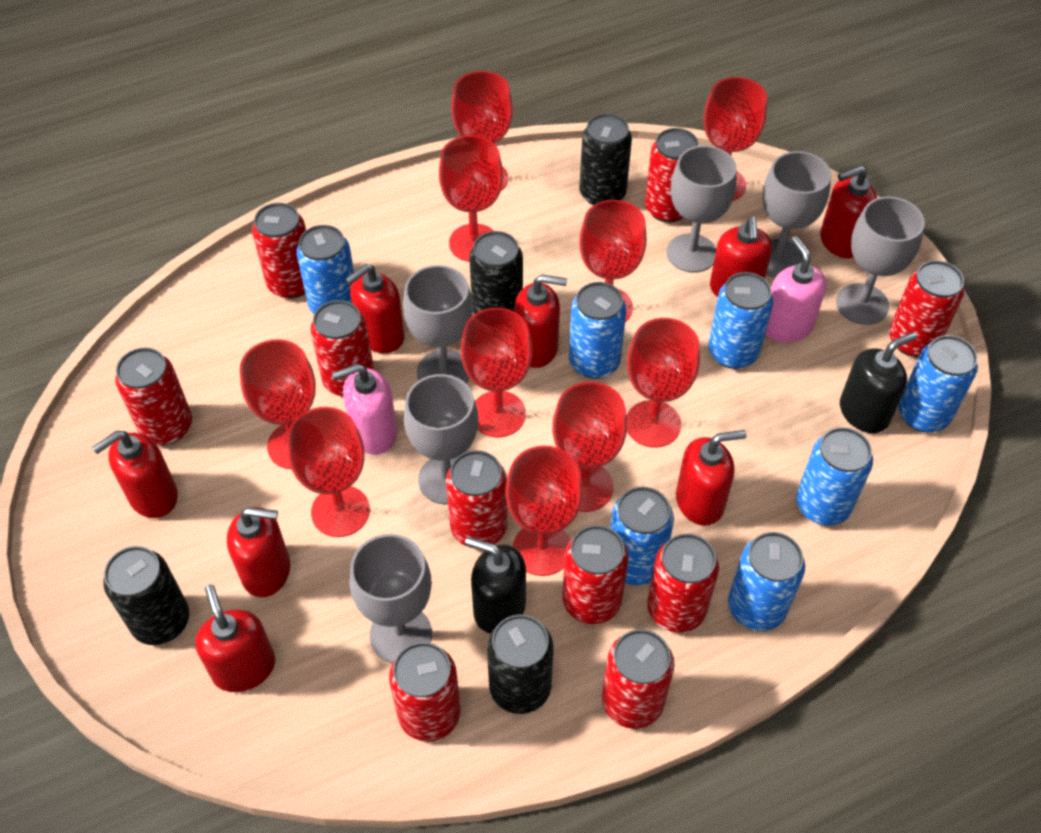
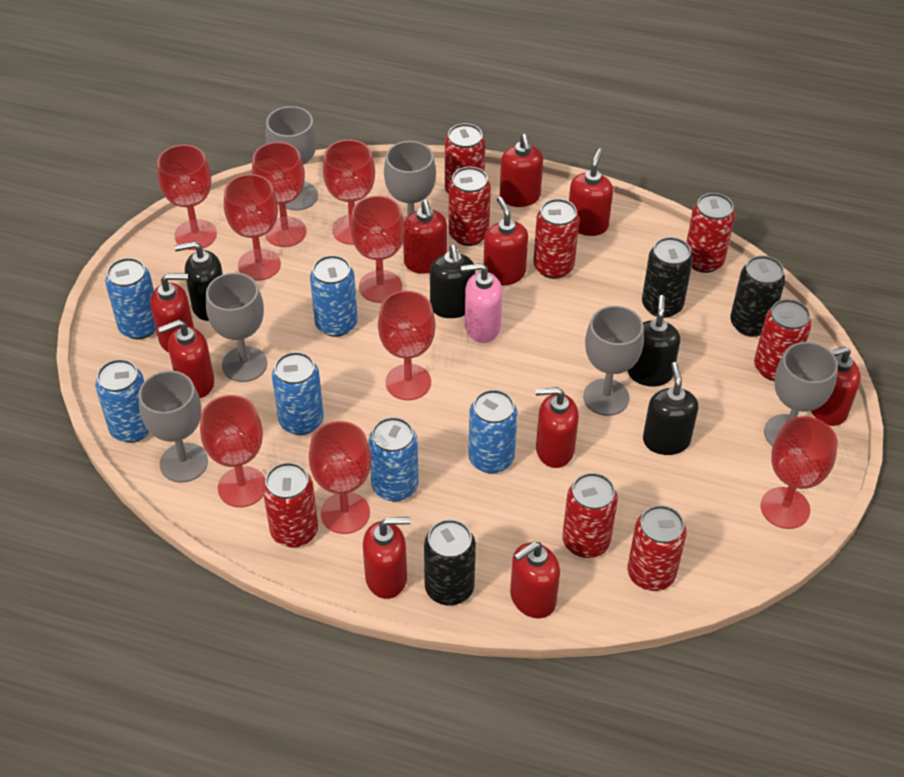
black can: [103,546,189,645] [469,231,523,314] [487,614,554,714] [580,113,632,205] = 4 -> [424,519,476,606] [642,237,693,318] [730,255,785,337] = 3
black soap dispenser: [465,537,526,634] [840,332,917,433] = 2 -> [174,241,223,321] [430,245,475,318] [628,295,680,387] [643,362,698,455] = 4
blue can: [296,225,354,314] [569,282,627,379] [610,486,674,585] [708,272,774,369] [728,532,805,631] [796,427,873,525] [898,335,978,432] = 7 -> [95,359,150,443] [105,258,156,339] [272,352,324,435] [310,255,358,337] [368,417,419,502] [468,390,518,474] = 6
pink soap dispenser: [332,364,397,455] [765,236,827,343] = 2 -> [461,263,502,343] = 1
red can: [115,348,192,445] [252,203,306,298] [310,300,374,396] [389,642,461,742] [446,450,508,548] [562,525,629,624] [602,629,674,729] [645,128,699,223] [647,533,719,633] [889,260,964,357] = 10 -> [263,462,318,548] [445,123,485,194] [449,167,491,246] [533,199,579,279] [562,473,618,558] [627,505,687,591] [686,193,735,273] [754,299,812,381] = 8
red goblet: [240,339,316,470] [287,407,370,537] [439,135,503,262] [451,71,513,191] [461,308,532,437] [505,445,583,576] [552,382,627,512] [579,200,647,323] [627,318,700,448] [703,77,767,201] = 10 -> [157,145,217,250] [200,395,265,507] [224,174,281,281] [252,142,306,247] [309,421,371,534] [323,139,375,245] [350,196,405,303] [378,291,436,400] [761,416,837,529] = 9
red soap dispenser: [92,431,178,518] [195,584,275,692] [227,507,290,597] [345,264,405,353] [514,274,567,368] [676,430,747,526] [710,216,772,297] [820,166,877,258] = 8 -> [150,273,194,353] [158,320,214,398] [363,517,411,599] [403,200,447,274] [483,197,528,286] [500,134,543,207] [510,541,560,619] [535,387,579,468] [569,149,613,236] [811,346,861,426] = 10

